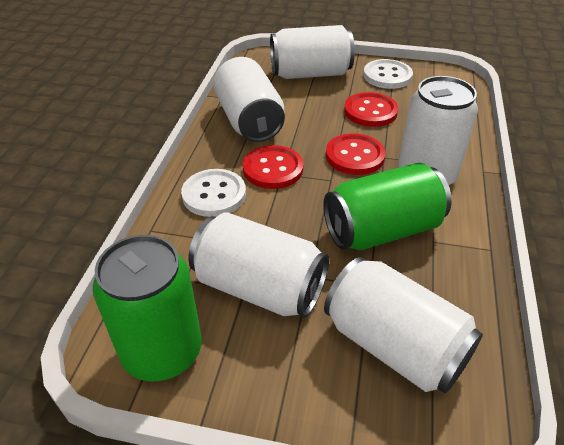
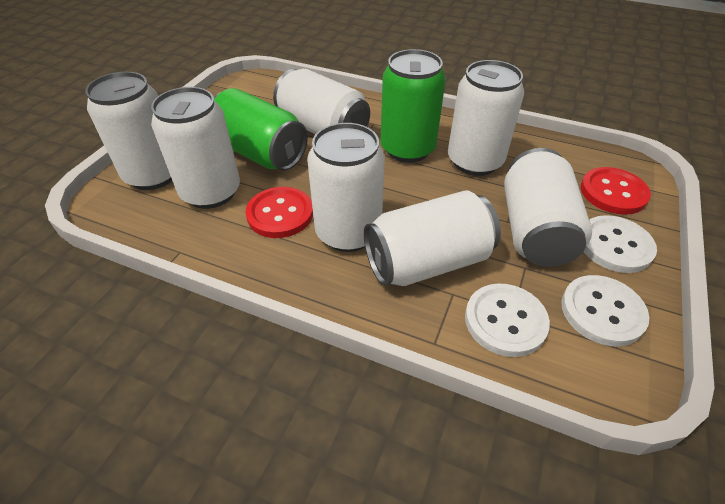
red button: [243,145,304,189] [326,133,386,175] [344,92,398,127] = 3 -> [246,187,313,238] [581,167,651,215] = 2
white button: [181,169,246,217] [363,59,413,89] = 2 -> [465,284,550,357] [561,275,649,346] [583,215,657,273] = 3
white can: [188,212,329,317] [213,57,285,142] [270,25,355,79] [324,257,483,393] [398,76,478,185] = 5 -> [85,72,172,190] [151,87,240,209] [273,69,370,134] [307,123,385,252] [364,191,501,286] [448,60,524,176] [504,148,592,267] = 7

